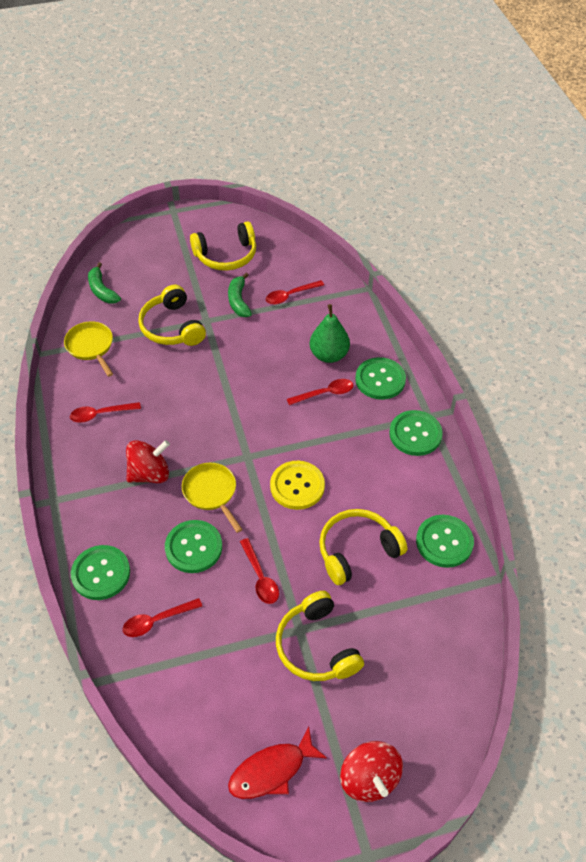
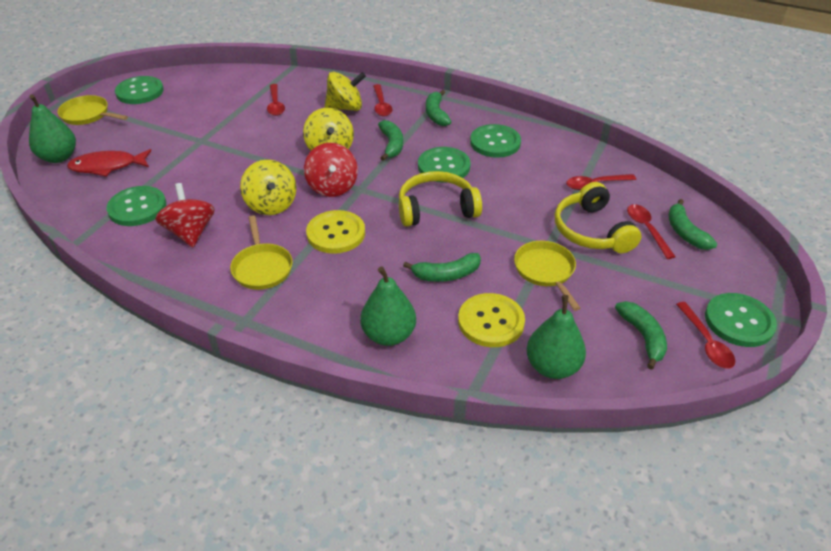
green banana: [88,263,121,304] [228,273,252,317] = 2 -> [378,120,403,161] [403,253,481,282] [426,90,451,126] [615,301,667,370] [668,199,717,250] = 5
green pear: [310,304,350,363] = 1 -> [29,94,76,163] [360,266,416,346] [527,295,586,379] = 3
yellow button: [270,460,325,510] = 1 -> [306,210,365,254] [458,293,525,347] = 2
yellow headphones: [138,285,206,346] [190,221,256,271] [276,591,364,681] [319,509,407,585] = 4 -> [399,171,482,227] [555,182,641,253] = 2
yellow pan: [64,321,113,377] [182,463,243,533] = 2 -> [57,95,128,125] [230,215,293,290] [514,241,580,311] = 3
yellow spinning top: none = 0 -> [240,159,296,215] [303,108,354,150] [324,72,366,111] = 3

